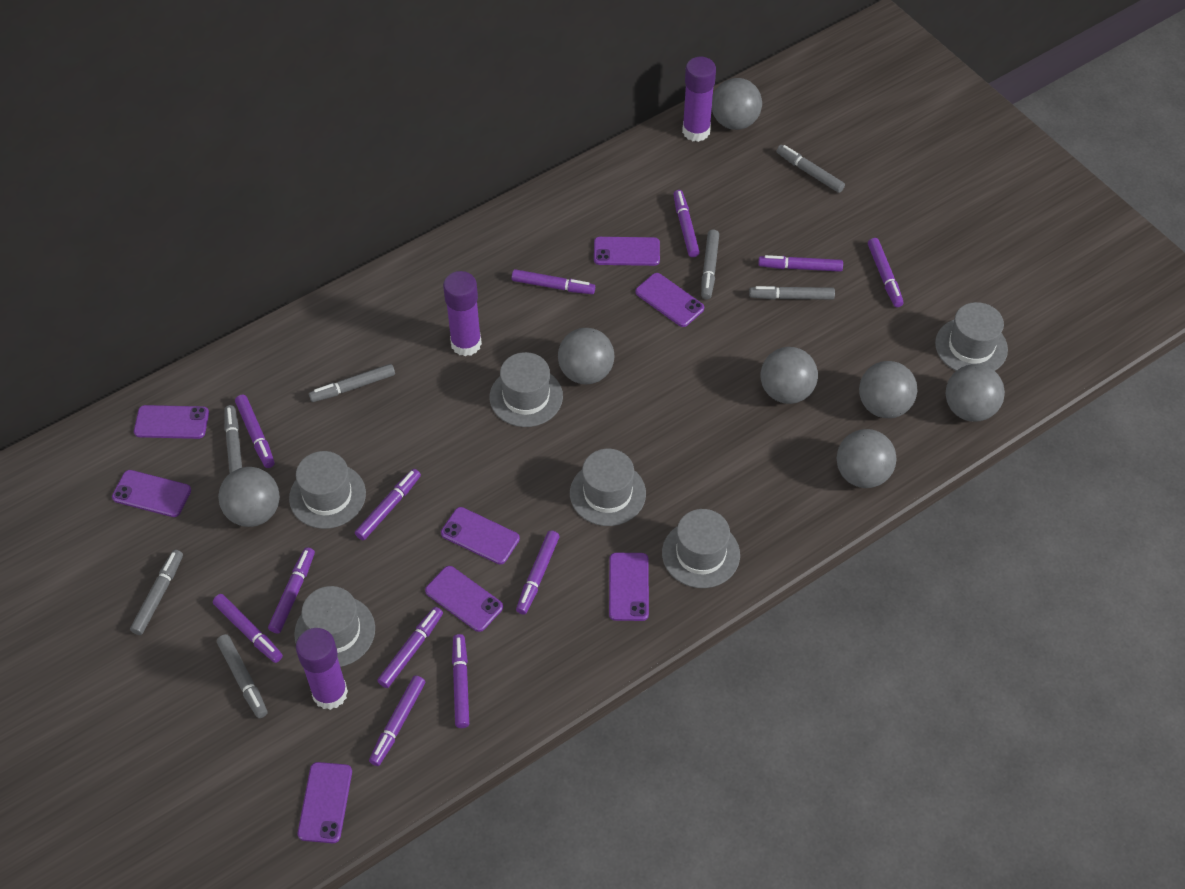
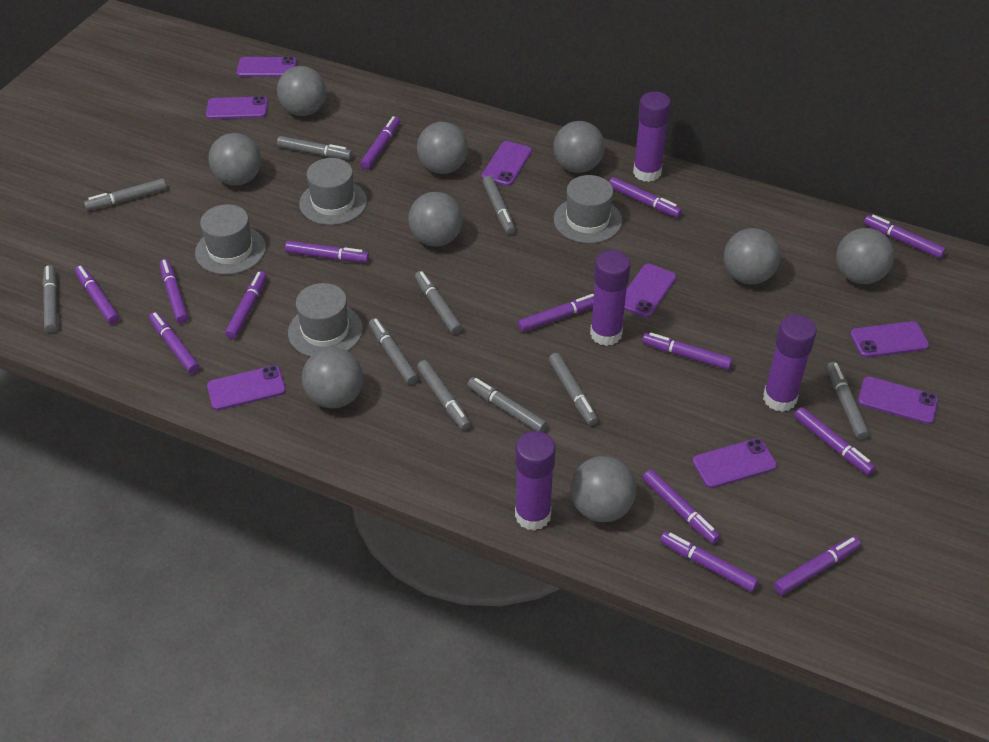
grey ball: [218,467,280,527] [558,328,615,384] [712,78,762,130] [761,347,818,404] [836,429,896,488] [859,361,917,418] [946,364,1005,422] = 7 -> [209,133,261,186] [277,66,326,116] [302,347,363,408] [408,192,463,246] [417,122,468,174] [554,121,605,173] [570,456,636,522] [724,228,781,284] [836,228,894,284] = 9
grey hat: [289,451,366,529] [294,586,375,667] [490,352,563,427] [570,449,646,526] [662,509,740,588] [935,302,1008,371] = 6 -> [195,204,266,275] [288,283,363,357] [299,158,367,225] [554,175,622,243] = 4
grey marker: [130,550,183,635] [217,634,267,718] [225,405,242,473] [309,364,395,402] [701,230,719,300] [749,286,835,300] [777,145,845,193] = 7 -> [42,265,57,333] [84,179,167,211] [277,136,352,160] [369,318,418,385] [415,271,462,334] [417,360,471,430] [467,377,547,432] [483,175,515,234] [549,353,598,426] [827,362,869,440] = 10
purple glue stick: [296,628,348,710] [443,271,482,356] [682,57,716,142] = 3 -> [515,431,556,531] [590,250,631,346] [633,91,671,182] [763,314,817,412] = 4
purple marker: [213,594,283,663] [235,395,275,468] [268,547,315,633] [355,469,421,540] [369,675,425,766] [377,607,443,688] [452,634,469,728] [512,269,595,294] [516,530,560,614] [673,190,700,257] [758,255,843,272] [868,238,904,307] = 12 -> [75,265,119,324] [149,312,200,374] [159,259,188,324] [225,271,267,339] [285,241,369,263] [360,116,400,169] [518,294,594,332] [609,177,682,218] [642,333,732,370] [643,469,721,544] [660,531,758,592] [774,536,861,595] [794,407,876,475] [864,215,946,258] = 14

